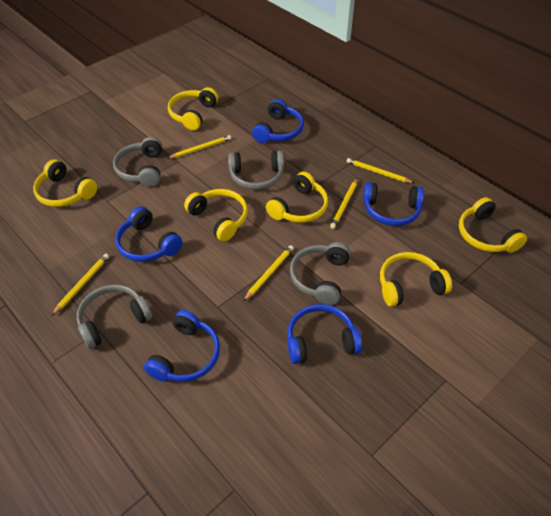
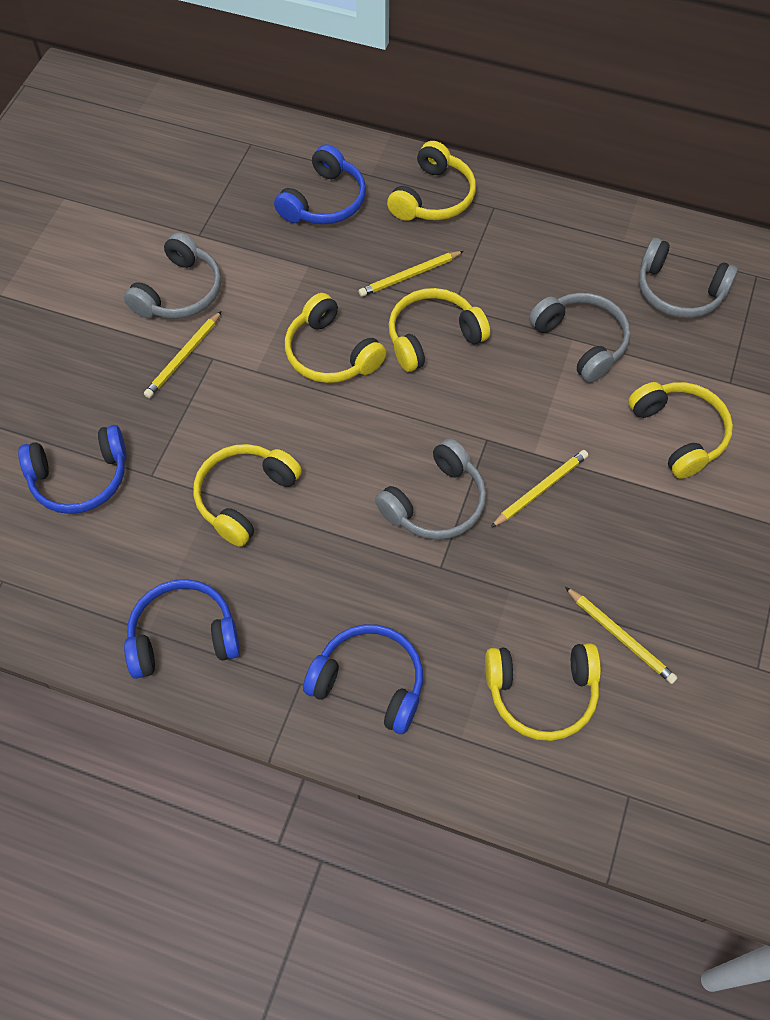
blue headphones: [115,206,183,262] [144,310,220,382] [252,99,304,143] [287,304,362,364] [363,182,424,226] = 5 -> [18,425,127,514] [124,579,240,679] [274,144,366,224] [303,624,423,734] = 4
yellow pencil: [51,254,109,316] [168,135,231,159] [243,245,294,302] [330,178,358,229] [347,158,414,183] = 5 -> [144,311,222,398] [359,251,464,297] [490,450,588,528] [565,587,678,684] = 4

